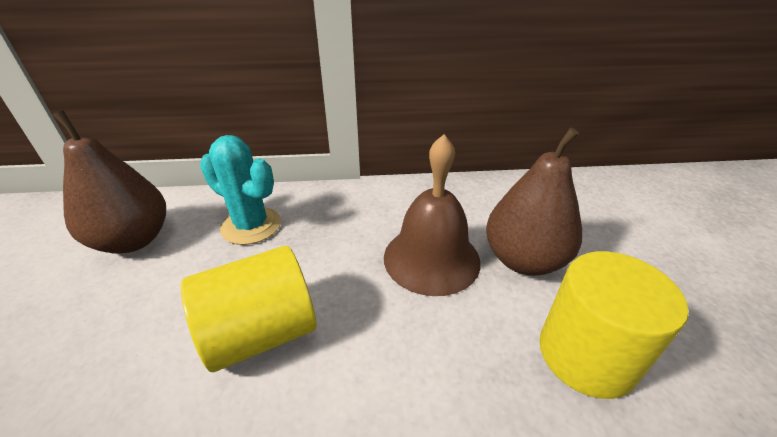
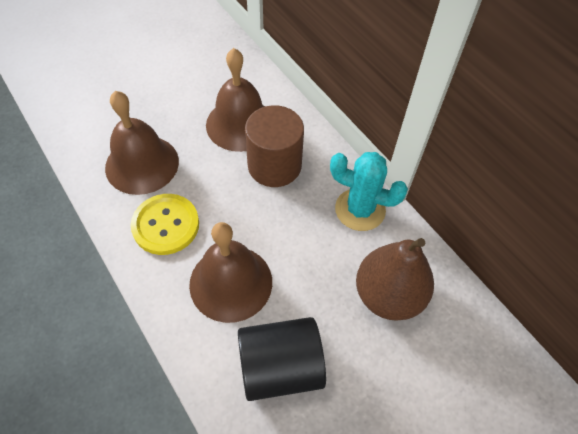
black cylinder: none = 0 -> [238,317,326,401] = 1
brown bell: [384,134,481,296] = 1 -> [105,91,179,195] [189,222,272,323] [206,48,265,152] = 3
brown cylinder: none = 0 -> [245,105,304,187] = 1
brown pear: [53,110,166,254] [486,128,582,276] = 2 -> [356,238,434,321] = 1
yellow button: none = 0 -> [131,194,199,255] = 1
yellow cylinder: [181,246,316,372] [540,251,688,399] = 2 -> none = 0

